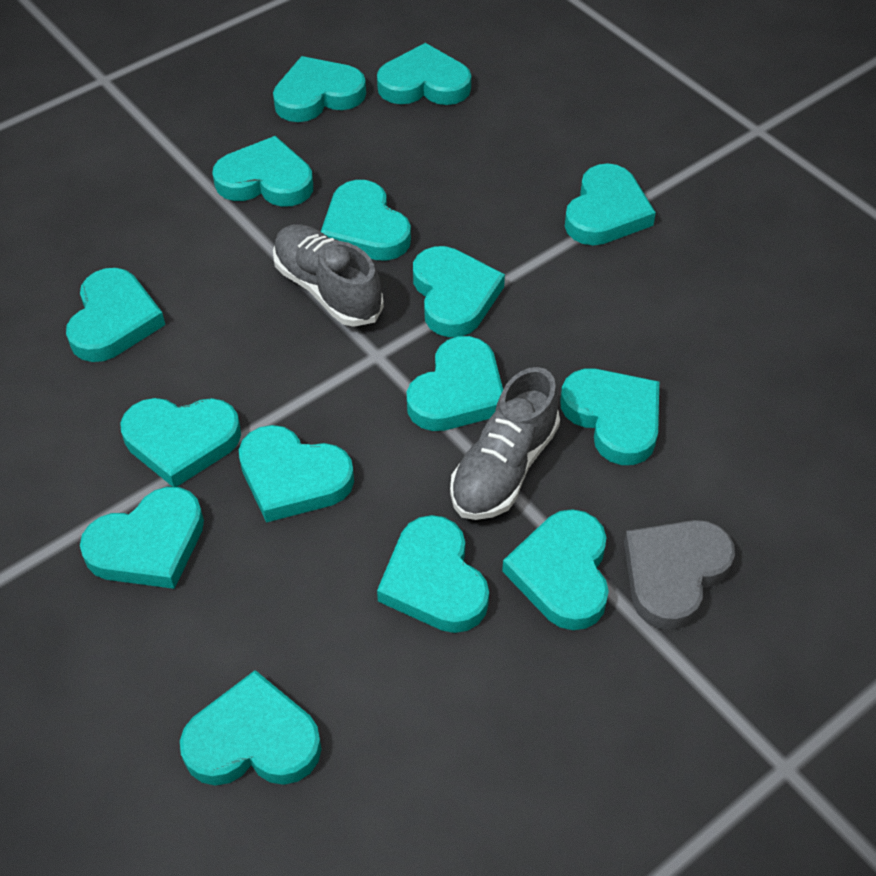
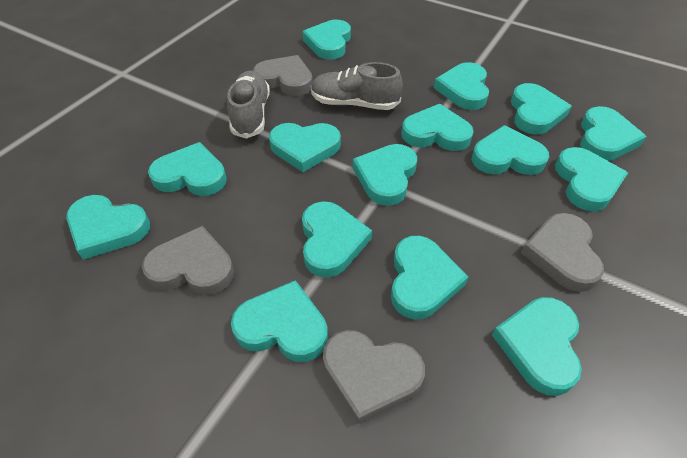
grey heart: [624,520,735,630] = 1 -> [142,226,234,295] [253,55,313,96] [323,330,425,424] [521,213,604,292] = 4

